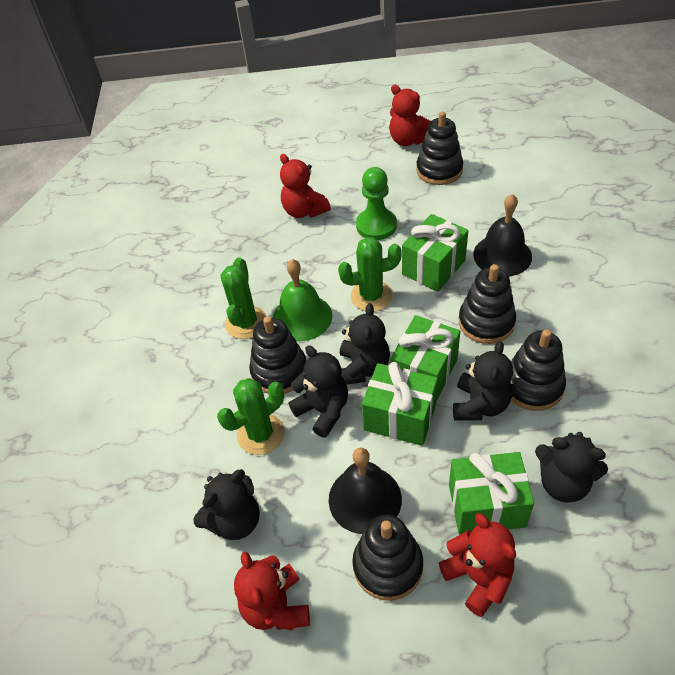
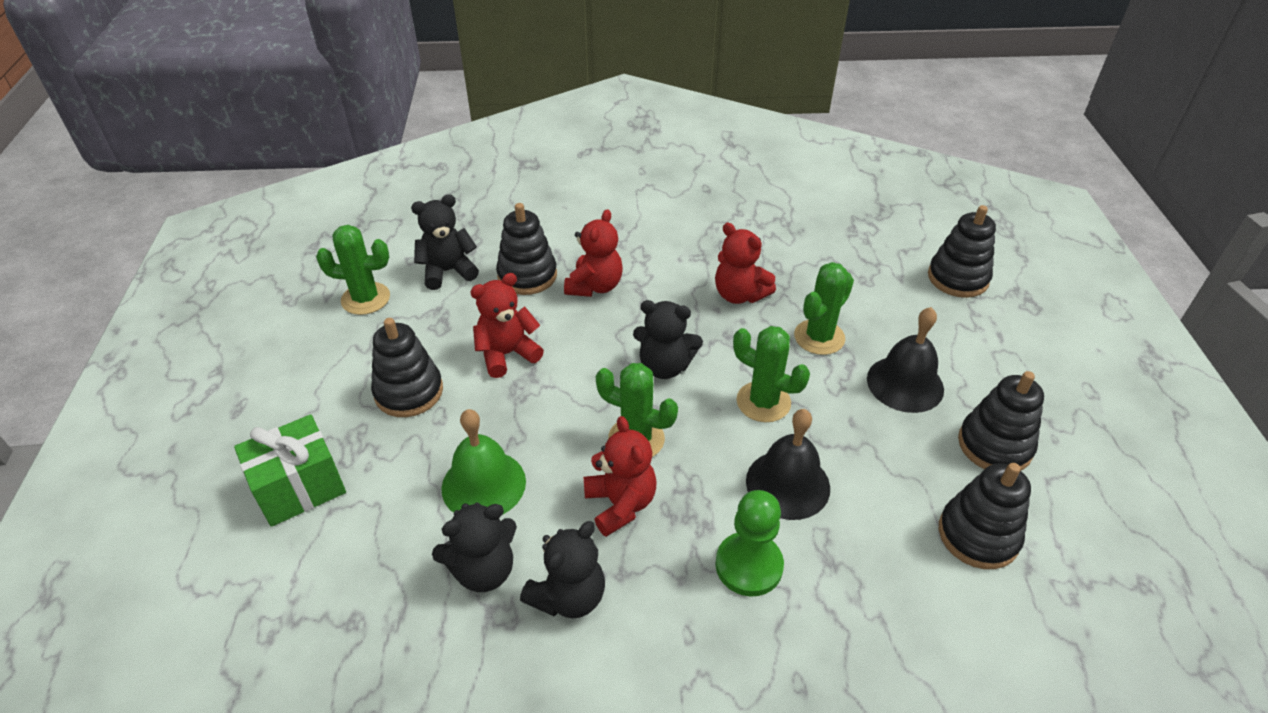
black teddy bear: [193,469,260,540] [288,346,348,438] [340,303,390,385] [453,341,513,421] [535,432,608,503] = 5 -> [411,194,479,290] [432,502,517,592] [520,521,605,618] [633,300,703,379] = 4
green cactus: [217,378,284,455] [221,257,266,339] [338,237,402,311] = 3 -> [316,225,390,315] [596,363,678,457] [733,326,810,422] [794,262,854,355] = 4
green gift: [362,362,438,446] [391,315,460,401] [402,214,468,292] [449,452,534,535] = 4 -> [234,414,346,527] = 1

